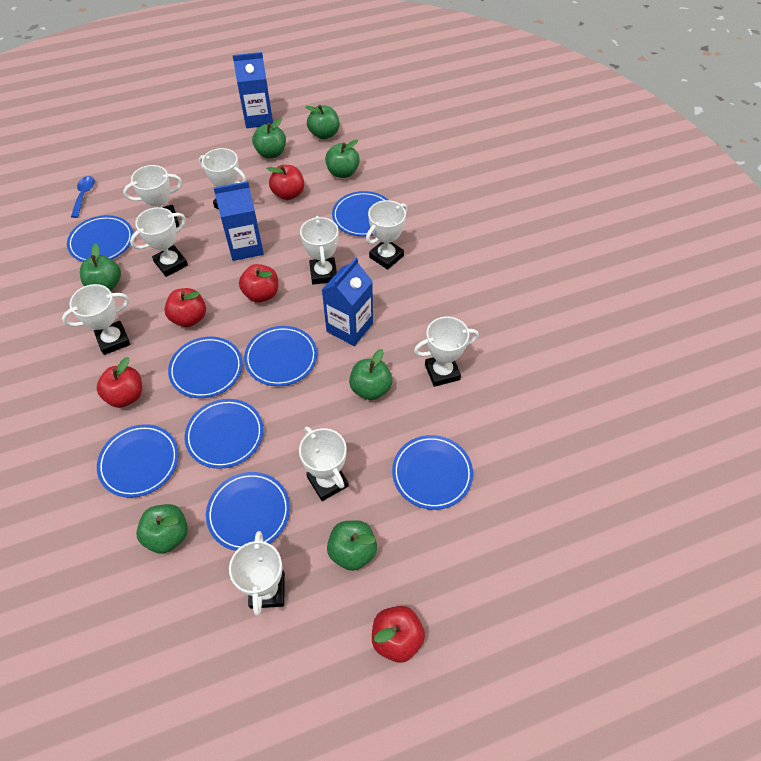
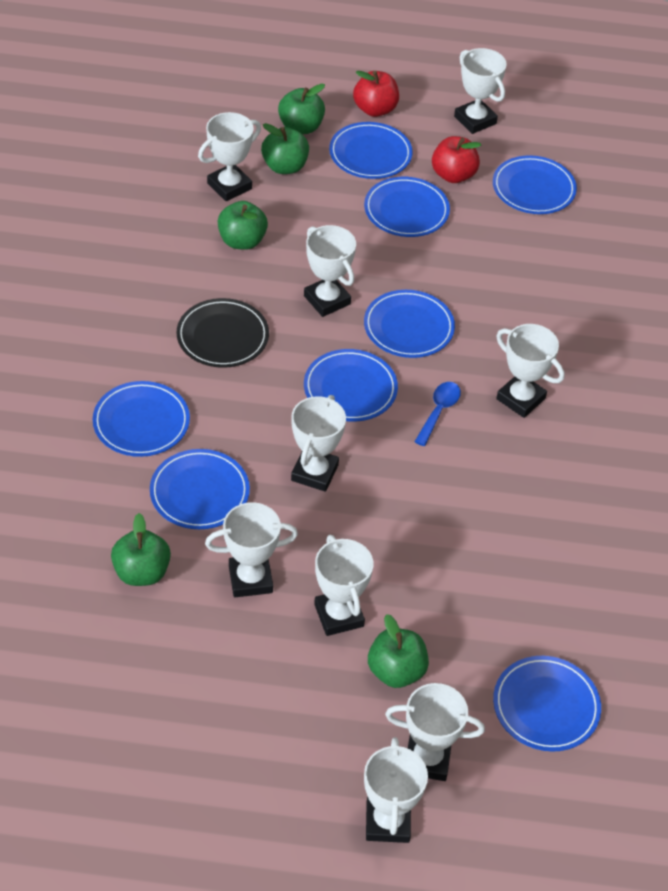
black plate: none = 0 -> [177,298,269,368] = 1
blue carton: [214,181,264,261] [233,52,273,128] [322,257,373,346] = 3 -> none = 0
green apple: [80,243,121,291] [136,504,188,554] [252,118,286,158] [306,105,339,139] [325,140,360,178] [327,520,377,571] [349,349,393,400] = 7 -> [111,513,171,586] [218,201,268,250] [261,123,309,174] [278,84,325,134] [368,614,429,688] = 5
red apple: [96,357,142,408] [164,288,206,327] [239,264,278,302] [267,165,304,200] [372,606,425,663] = 5 -> [353,71,399,117] [432,136,481,183] = 2

